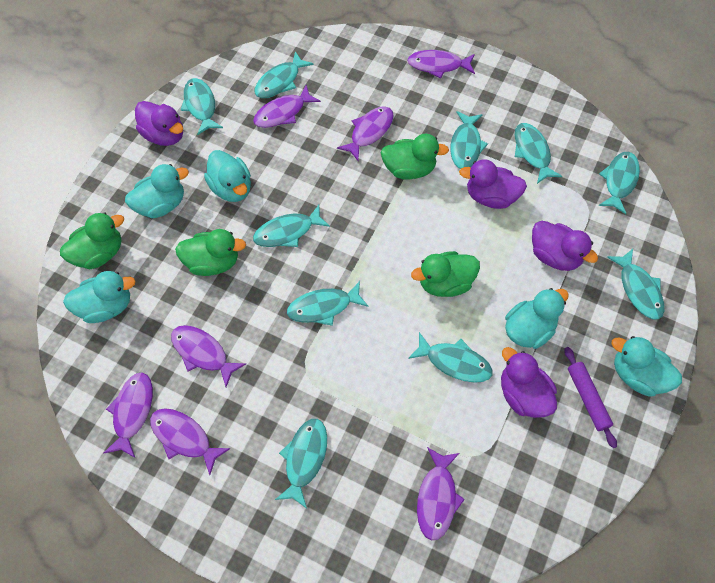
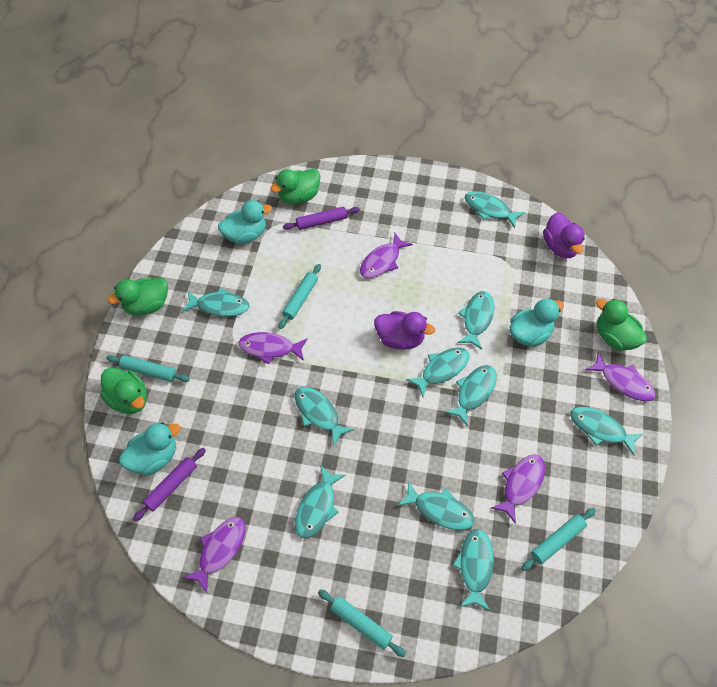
purple duck: [135,101,183,146] [459,159,527,209] [501,347,557,418] [532,221,598,271] = 4 -> [374,311,435,350] [543,212,585,258] = 2
purple fish: [104,372,153,458] [150,408,230,475] [171,325,246,387] [253,85,321,128] [337,106,394,161] [407,50,475,78] [417,447,465,541] = 7 -> [183,517,246,593] [238,332,308,365] [360,233,413,278] [491,455,545,524] [586,352,656,402] = 5
purple rolling pin: [564,347,617,448] = 1 -> [133,448,206,522] [283,207,360,230] = 2
turquoise duck: [63,271,136,323] [125,164,189,218] [204,150,251,202] [505,288,569,349] [612,336,682,397] = 5 -> [119,422,180,476] [218,200,272,244] [510,298,564,347] = 3
turquoise rolling pin: none = 0 -> [106,355,190,382] [278,264,321,329] [318,589,406,657] [521,508,596,571] = 4

